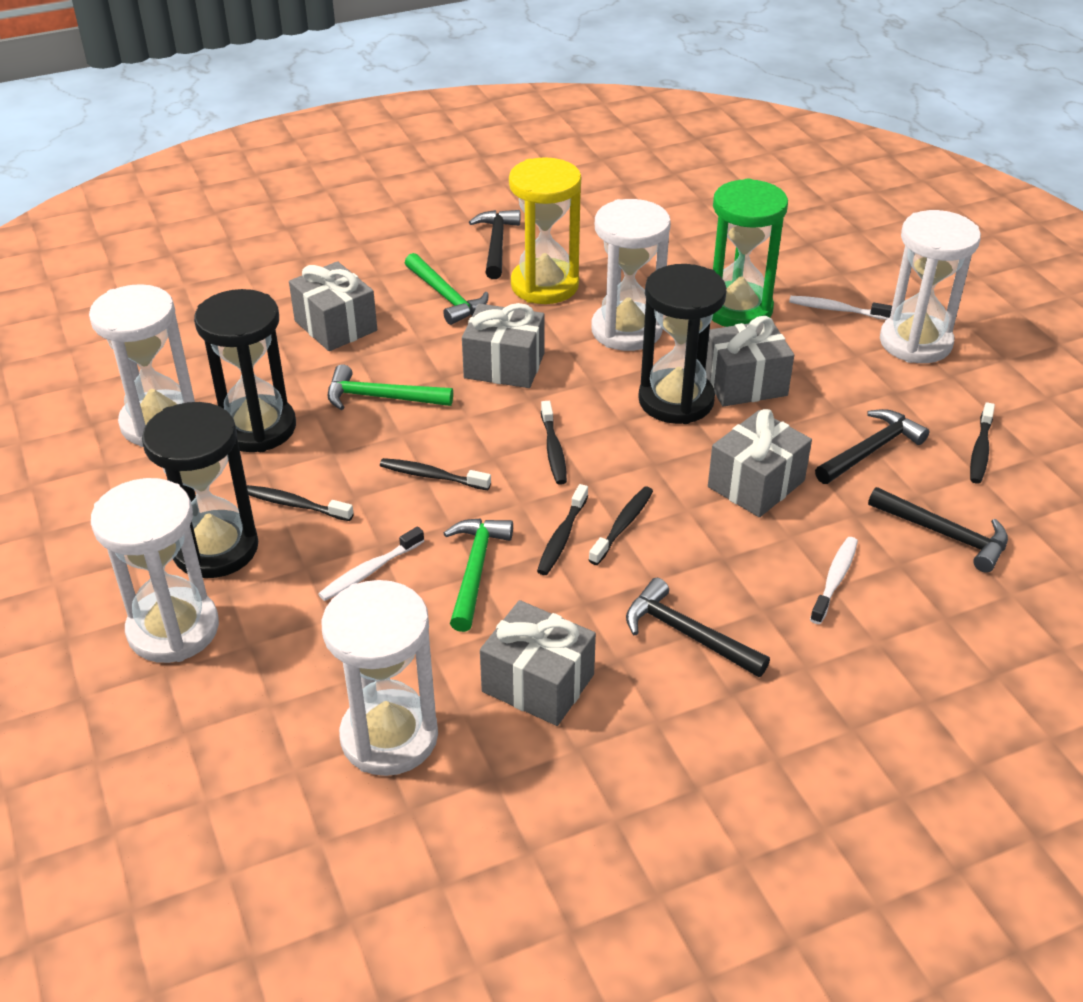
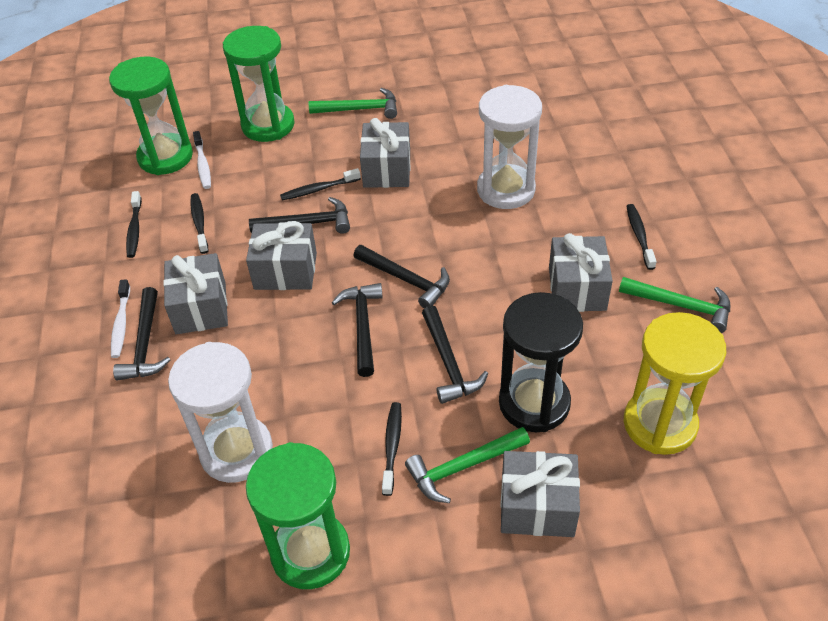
black hammer: [469,210,520,279] [626,578,770,677] [815,409,929,484] [868,487,1008,573] = 4 -> [113,287,171,380] [249,197,350,234] [332,283,383,377] [354,245,450,308] [422,305,488,404] = 5
black hourglass: [142,402,258,578] [194,289,296,452] [638,264,727,424] = 3 -> [499,292,583,432] = 1
black toothbrush: [247,485,354,521] [380,458,491,490] [537,484,588,575] [541,401,567,485] [589,487,653,565] [970,402,995,484] = 6 -> [126,191,142,258] [190,193,208,254] [280,168,361,200] [382,402,402,496] [626,204,657,270] = 5
green hourglass: [712,178,788,327] = 1 -> [109,56,193,175] [223,26,295,142] [246,442,350,589] = 3
white hourglass: [89,284,195,447] [91,478,219,663] [321,580,438,776] [591,199,671,351] [880,210,981,363] = 5 -> [168,342,273,483] [477,85,542,209] = 2
white toothbrush: [318,526,424,601] [789,296,892,320] [810,537,858,624] = 3 -> [111,279,130,358] [193,131,211,189] = 2

